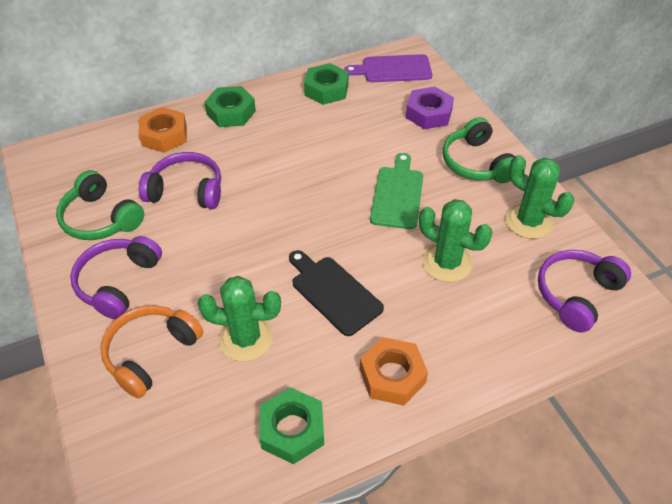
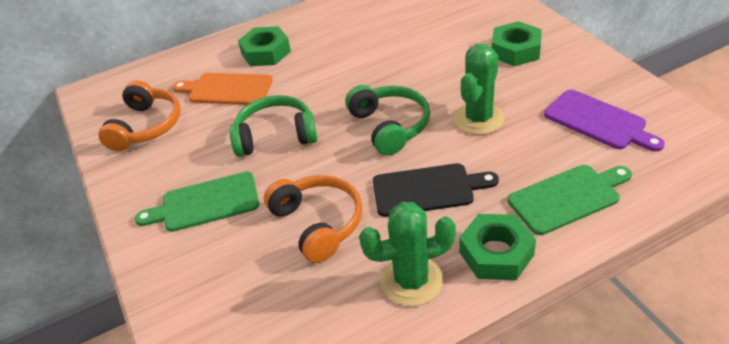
green cactus: [198,276,281,362] [419,199,492,282] [505,155,574,239] = 3 -> [359,202,456,306] [454,44,505,135] = 2
green cutting board: [370,153,423,229] = 1 -> [135,172,259,232] [508,165,632,235] = 2
orange cutting board: none = 0 -> [173,73,273,105] = 1
orange headphones: [101,305,203,398] = 1 -> [98,80,181,151] [264,175,363,263] = 2
orange nut: [138,107,187,153] [360,337,428,406] = 2 -> none = 0
purple headphones: [70,236,162,319] [139,152,221,209] [538,250,631,333] = 3 -> none = 0
purple nut: [406,87,454,129] = 1 -> none = 0

